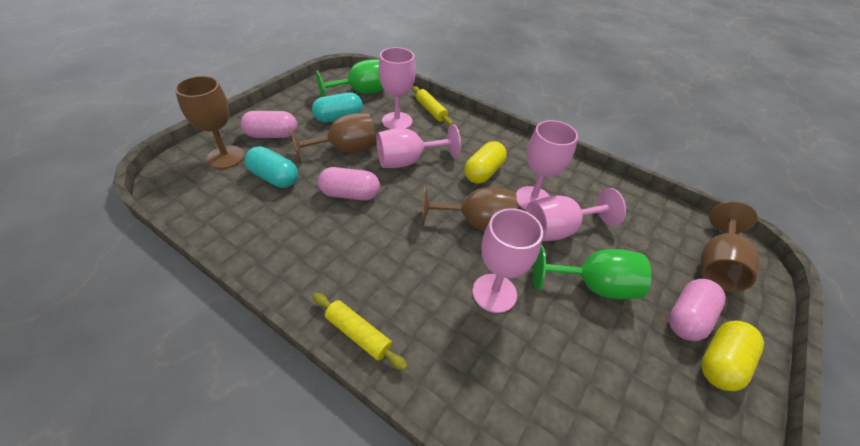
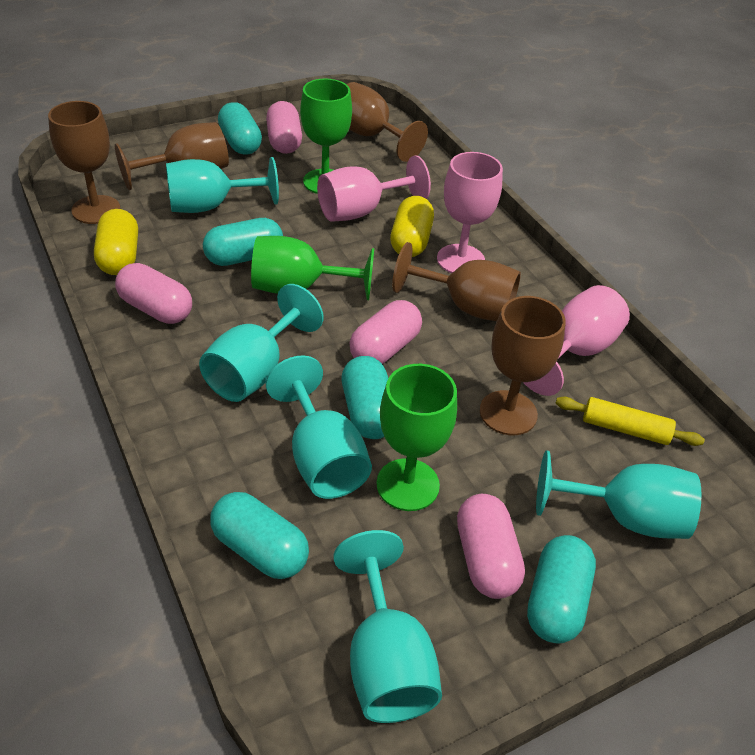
brown goblet: [175,76,244,169] [289,112,376,163] [422,185,517,231] [700,201,760,292] = 4 -> [48,101,120,224] [115,122,229,190] [346,82,428,162] [392,242,521,321] [480,296,566,435] = 5
green goblet: [316,59,384,97] [533,245,651,299] = 2 -> [251,236,374,300] [300,79,352,194] [377,364,457,511] = 3
pink capsule: [240,111,297,138] [318,167,380,201] [669,279,726,341] = 3 -> [115,263,192,324] [266,101,302,154] [349,300,422,364] [457,494,525,599] = 4
pink goblet: [376,124,461,168] [378,47,416,129] [472,208,543,313] [516,120,578,210] [526,188,626,241] = 5 -> [317,155,431,222] [437,152,503,273] [523,285,630,396] = 3
turquoise capsule: [244,146,298,188] [312,92,363,123] = 2 -> [203,218,283,266] [210,492,309,579] [218,102,262,155] [342,356,388,439] [527,535,596,644] = 5
turquoise goblet: none = 0 -> [166,157,279,213] [199,284,324,402] [266,356,372,499] [333,530,442,723] [536,450,701,539] = 5
yellow rolling pin: [313,293,408,370] [412,86,453,126] = 2 -> [556,396,705,446] = 1

